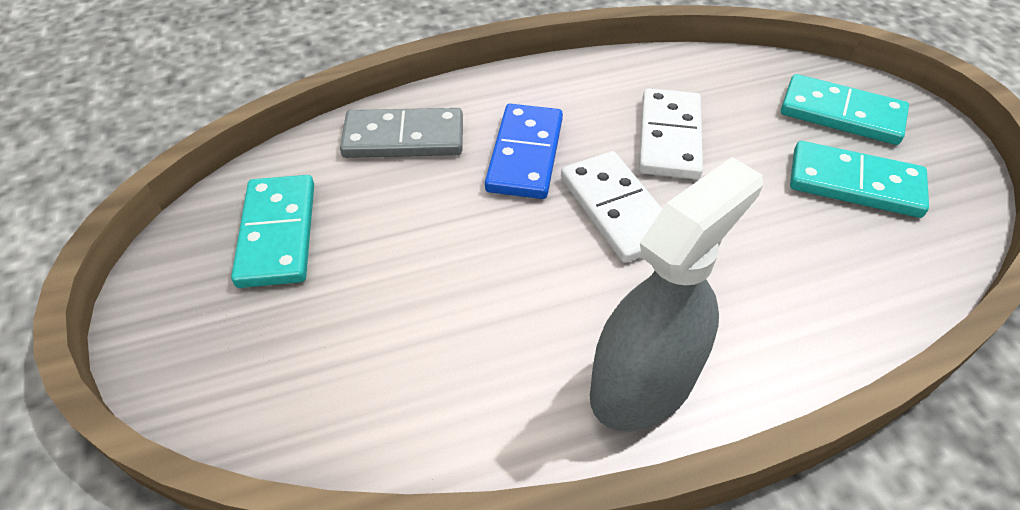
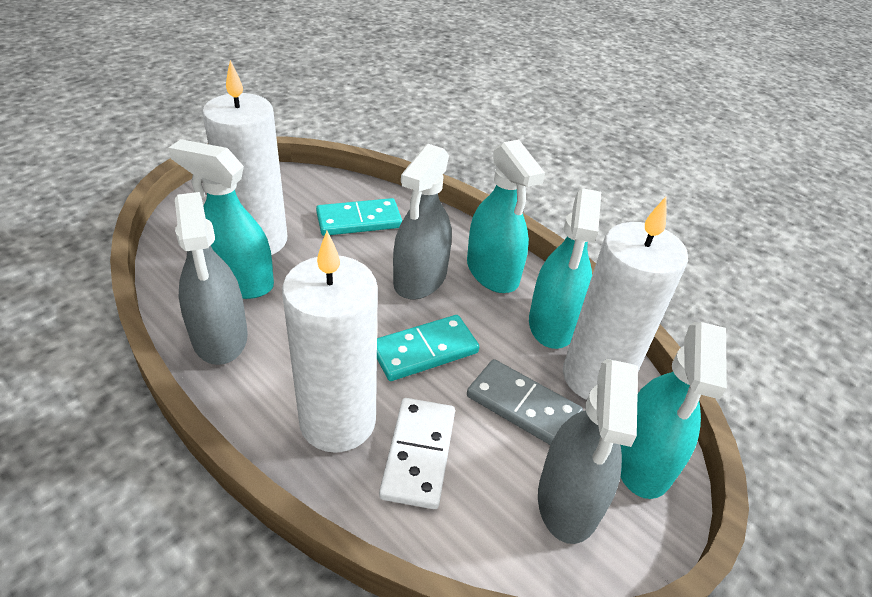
blue domino: [485,104,563,199] = 1 -> none = 0
grey spray bottle: [590,157,763,432] = 1 -> [175,192,248,365] [393,144,452,299] [538,359,638,544] = 3
turquoise domino: [231,175,314,288] [781,74,909,145] [790,141,929,218] = 3 -> [316,198,402,236] [377,315,479,381] = 2
turquoise spray bottle: none = 0 -> [169,139,274,299] [467,140,545,293] [529,188,601,349] [620,322,727,499] = 4
white candle: none = 0 -> [202,60,287,255] [282,231,378,453] [563,197,688,400] = 3
white domino: [561,151,662,263] [639,88,703,179] = 2 -> [379,398,455,509] = 1

